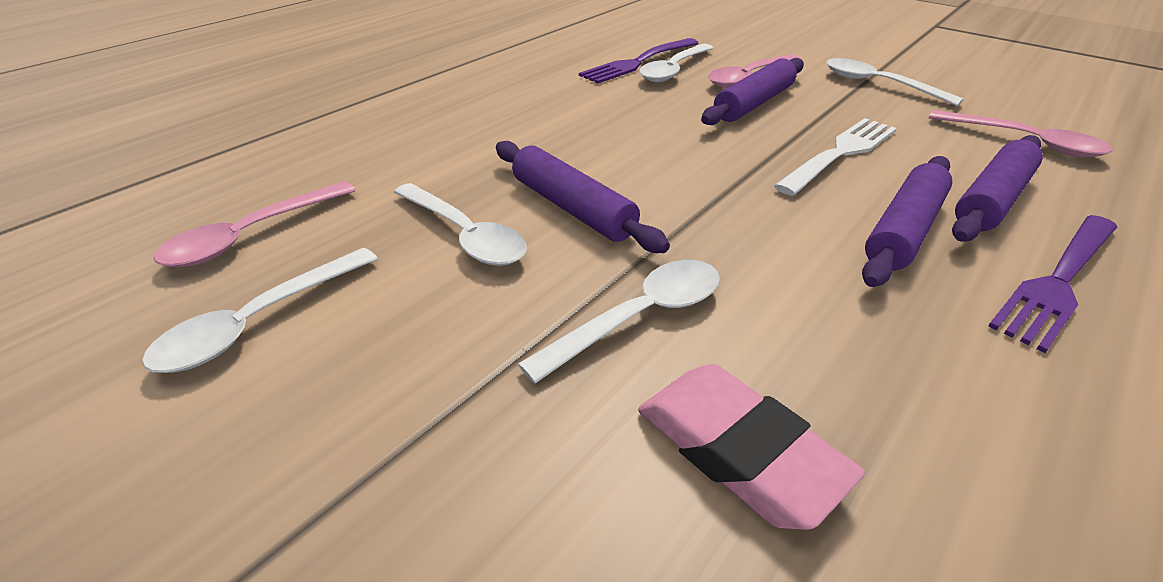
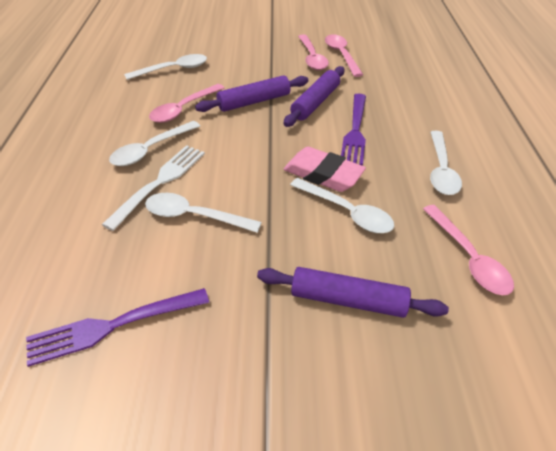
pink spoon: [154,181,356,267] [708,54,801,88] [929,110,1113,157] = 3 -> [149,84,225,123] [298,34,329,70] [325,34,363,77] [423,205,514,295] = 4
purple rolling pin: [496,141,670,253] [701,58,804,125] [862,156,952,287] [952,135,1043,242] = 4 -> [195,75,308,112] [257,267,449,318] [284,66,345,127] = 3

